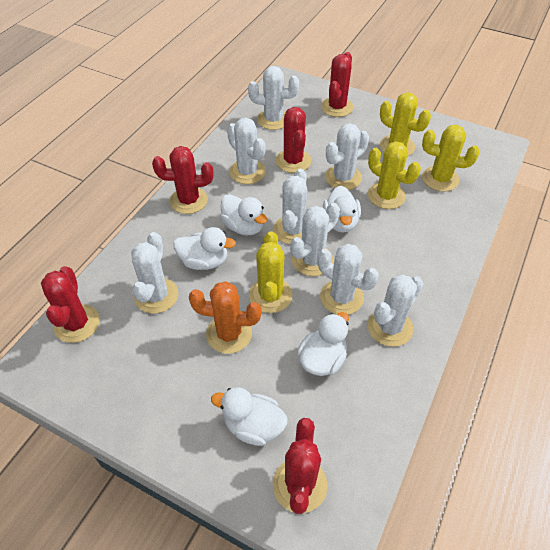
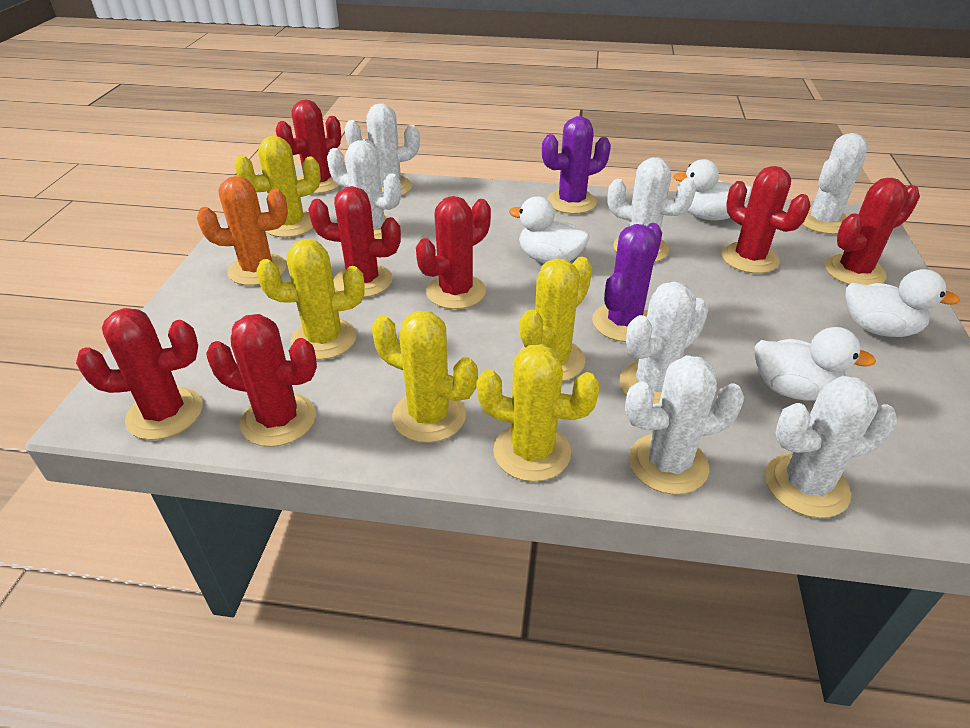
purple cactus: none = 0 -> [542,116,611,214] [592,223,662,342] = 2
red cactus: [41,266,100,343] [152,146,213,214] [273,418,328,514] [276,107,311,173] [321,52,354,117] = 5 -> [76,308,203,440] [206,314,317,447] [276,99,341,194] [308,186,401,298] [416,196,491,309] [721,166,810,274] [825,178,920,285] = 7
white cactus: [131,232,178,314] [227,118,266,184] [248,66,299,130] [273,169,307,244] [290,203,340,276] [317,244,379,315] [325,123,369,190] [368,274,423,347] = 8 -> [327,140,401,239] [344,104,420,196] [607,157,696,262] [619,282,708,404] [625,355,744,495] [765,376,897,518] [802,133,867,234] = 7
white duck: [173,227,236,270] [211,387,287,446] [220,194,267,236] [297,312,349,376] [323,186,361,232] = 5 -> [509,196,590,263] [673,159,752,220] [755,327,876,400] [845,269,960,337] = 4
yellow cactus: [249,231,293,313] [368,141,421,209] [380,92,431,156] [422,125,480,192] = 4 -> [234,136,321,238] [256,239,365,360] [372,311,478,443] [477,344,600,482] [519,257,592,381] = 5

